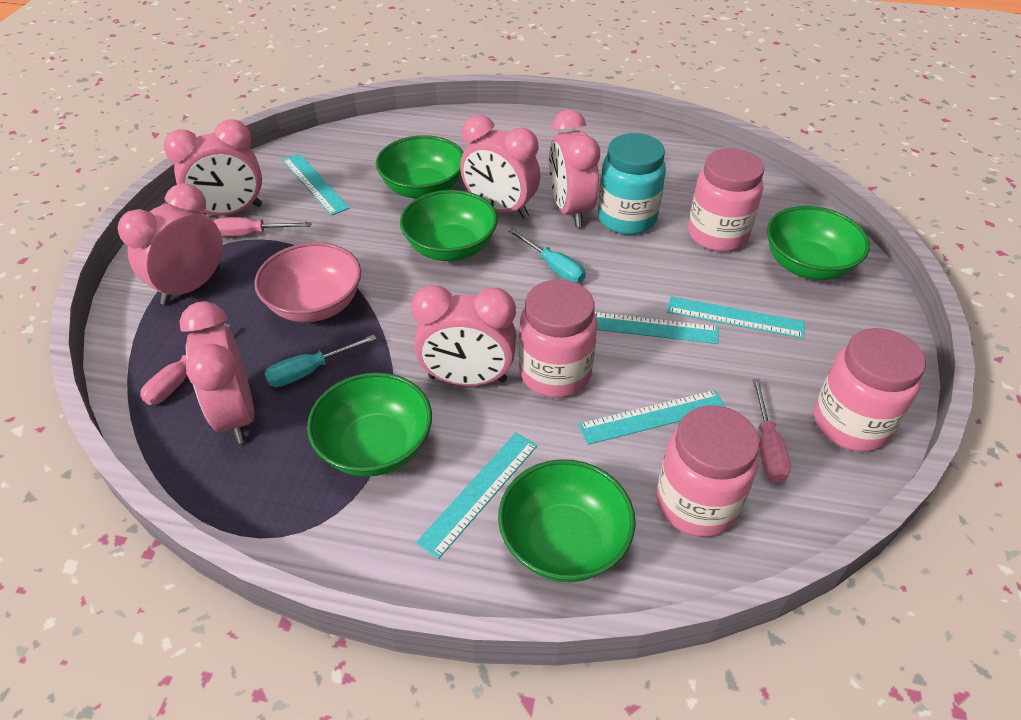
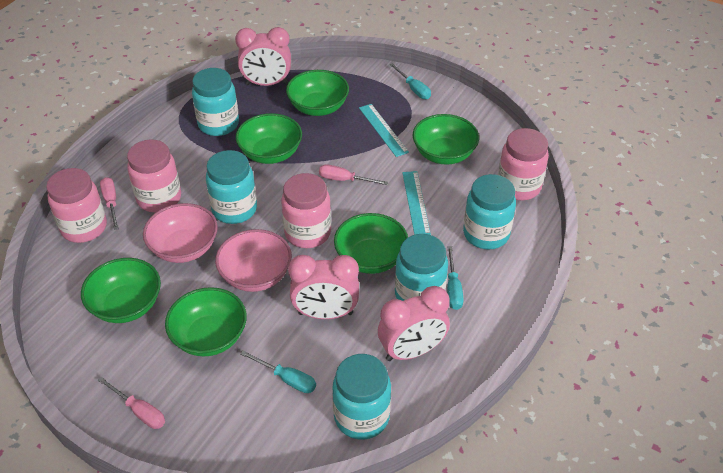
green bowl: [307,372,432,477] [376,135,463,199] [400,190,498,261] [498,459,636,582] [767,206,870,280] = 5 -> [81,258,161,323] [165,287,247,356] [236,113,302,164] [286,70,349,116] [334,213,408,274] [413,114,479,165] = 6
pink bowl: [254,242,361,322] = 1 -> [143,203,218,263] [215,229,292,292] = 2
pink clock: [117,183,223,305] [164,120,262,216] [180,301,254,444] [411,285,516,386] [460,115,540,219] [549,109,600,227] = 6 -> [235,27,291,86] [288,255,359,319] [378,286,450,361] = 3
turquoise jar: [598,133,666,235] = 1 -> [192,68,239,136] [206,150,257,224] [332,354,391,440] [395,234,448,301] [463,174,516,250] = 5
turquoise ruler: [283,154,350,216] [416,433,537,559] [578,390,725,445] [595,312,719,344] [667,296,805,339] = 5 -> [359,104,409,157] [402,171,431,235] = 2
turquoise screwdriver: [264,334,377,387] [508,228,586,283] = 2 -> [240,350,316,393] [390,63,431,99] [447,246,464,310] = 3

